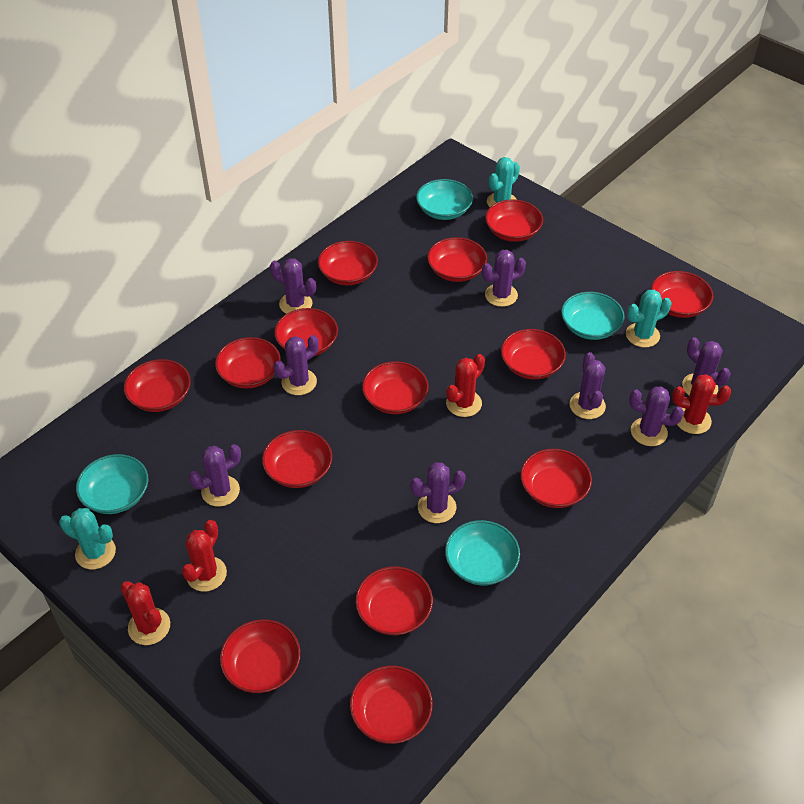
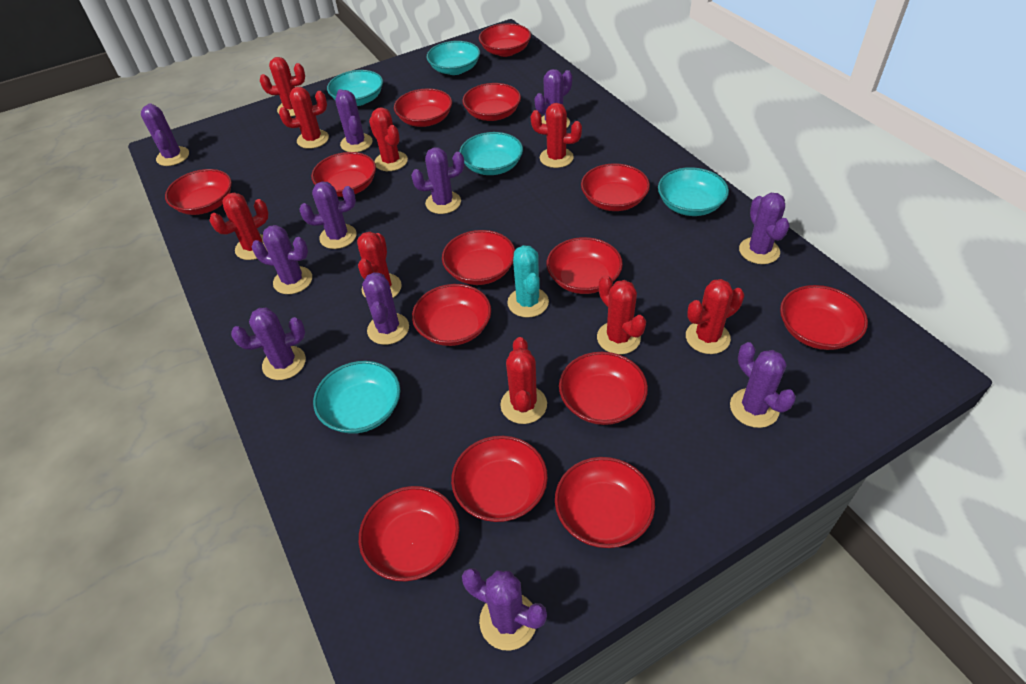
purple cactus: [189,444,241,507] [270,258,316,314] [274,335,319,395] [410,462,466,523] [482,250,526,307] [570,352,606,419] [629,387,684,446] [682,337,730,395] = 8 -> [141,103,189,166] [231,308,306,380] [252,225,312,294] [300,182,357,249] [335,89,373,152] [362,272,409,345] [411,148,464,214] [462,568,547,651] [534,69,572,128] [730,342,796,428] [739,193,790,264] = 11
red cactus: [120,581,170,645] [182,520,227,592] [446,354,485,417] [672,374,731,434] = 4 -> [209,193,268,260] [260,57,305,117] [279,87,329,149] [357,232,402,298] [369,107,408,171] [500,337,547,424] [531,103,582,168] [597,275,646,354] [686,279,744,354] = 9
turquoise bowl: [76,454,148,514] [416,179,473,220] [445,520,520,585] [561,292,625,340] = 4 -> [313,361,400,434] [327,70,383,106] [426,41,480,75] [460,132,523,175] [658,167,729,216] = 5
turquoise cactus: [59,508,116,569] [487,157,520,207] [626,290,671,347] = 3 -> [507,245,549,318] = 1

